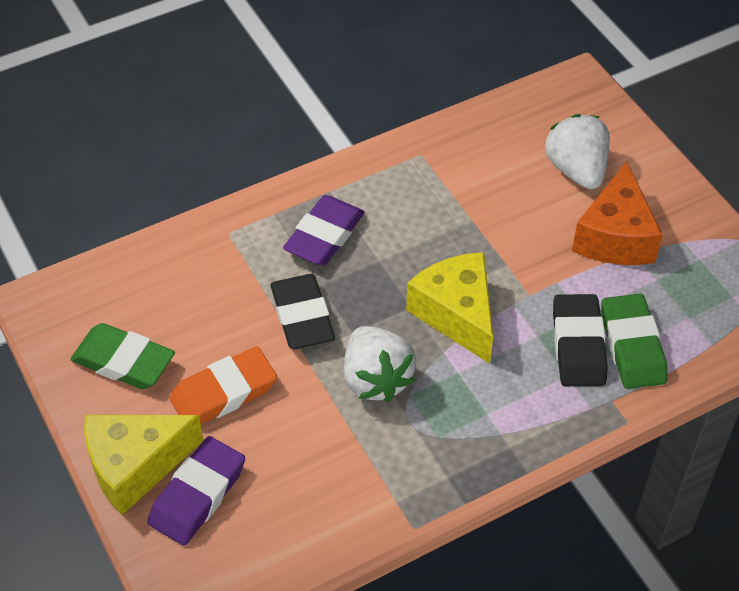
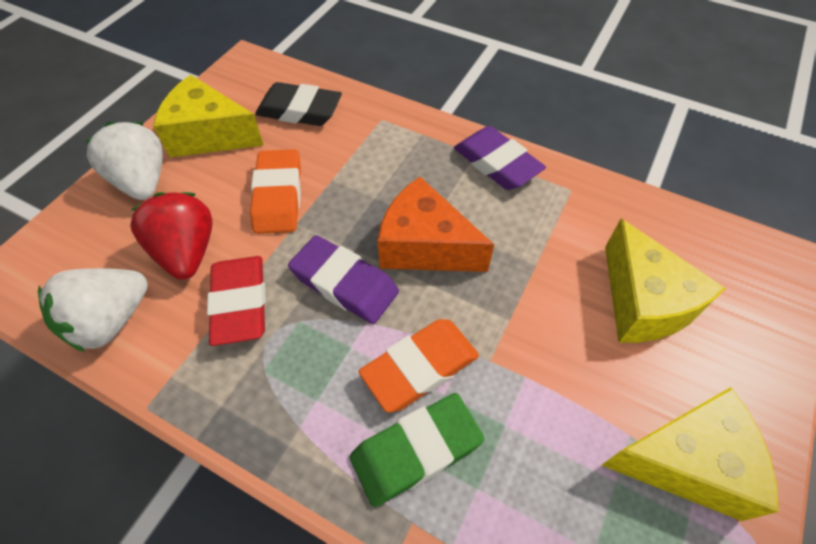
black eraser: [270,274,335,349] [553,294,608,386] = 2 -> [255,82,342,126] = 1
green eraser: [71,323,175,389] [601,294,668,389] = 2 -> [350,393,484,507] = 1
orange eraser: [169,346,277,424] = 1 -> [250,149,301,234] [359,319,479,413] = 2
red eraser: none = 0 -> [207,256,266,346] = 1
red strawberry: none = 0 -> [130,192,212,280] = 1
yellow cheese: [84,415,203,515] [406,252,493,364] = 2 -> [153,75,264,158] [601,387,779,521] [605,219,726,343] = 3

